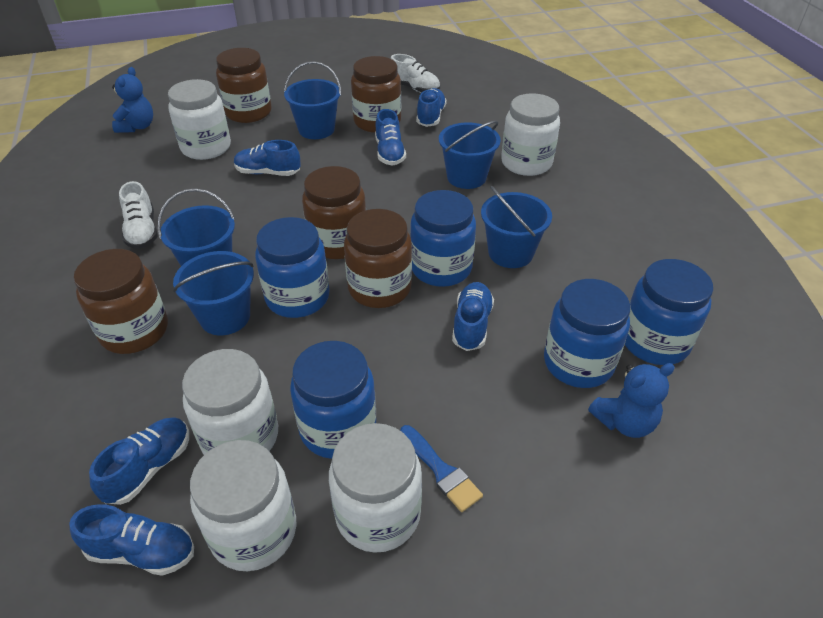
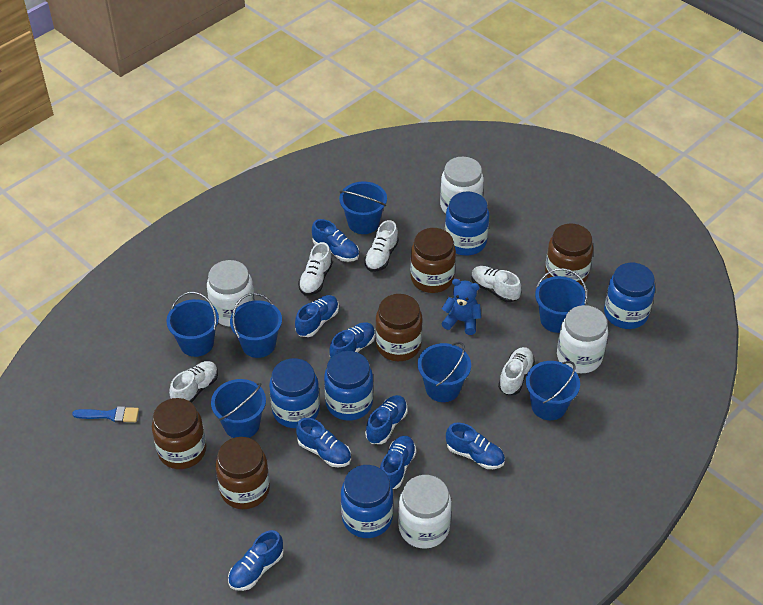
blue bucket: [158,188,235,266] [173,251,254,335] [284,61,341,139] [439,121,501,189] [481,186,552,268] = 5 -> [166,292,219,357] [211,379,266,438] [230,293,282,358] [339,181,387,234] [418,342,471,402] [526,361,580,420] [535,268,587,333] = 7
blue shoe: [69,504,194,576] [89,417,189,505] [234,140,301,176] [375,109,406,165] [416,88,447,127] [452,282,494,351] = 6 -> [228,530,284,591] [295,295,339,337] [296,418,351,467] [312,219,359,262] [329,322,375,358] [365,395,408,444] [380,436,416,489] [446,422,505,469] = 8
blue teddy bear: [112,67,153,133] [588,363,675,438] = 2 -> [441,279,481,335] = 1
white jar: [168,79,231,160] [182,349,278,455] [190,440,297,571] [329,423,422,553] [501,93,560,176] = 5 -> [207,260,255,327] [398,475,452,549] [440,157,484,214] [557,305,608,373] = 4
white shoe: [119,181,158,249] [390,54,440,93] = 2 -> [169,361,218,403] [298,242,333,295] [364,220,399,272] [471,266,521,303] [498,347,535,395] = 5

